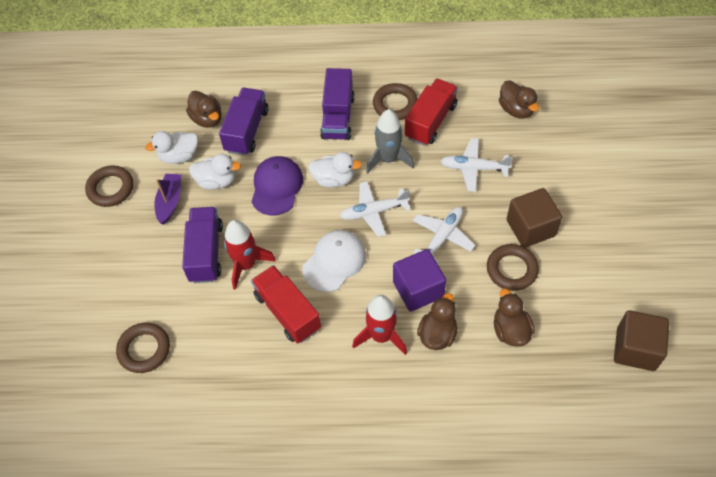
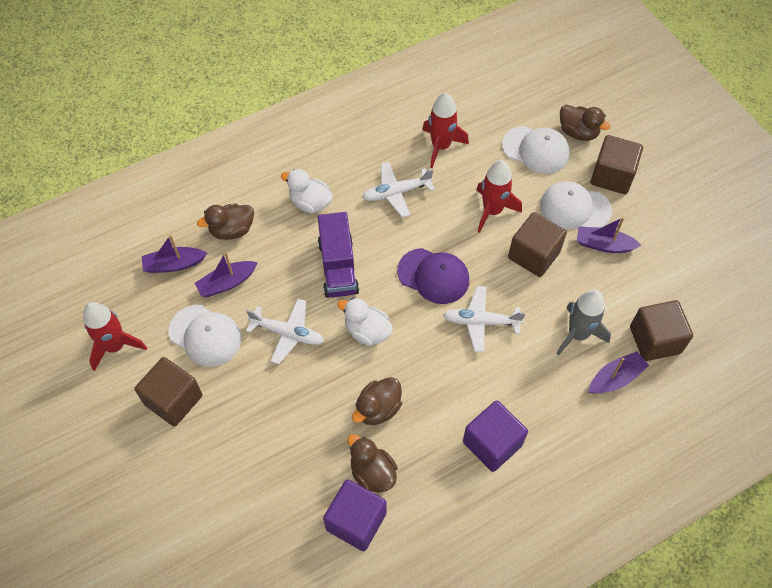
brown cube: [507,188,562,248] [614,310,670,371] = 2 -> [135,357,202,426] [508,212,567,277] [591,135,643,194] [630,300,693,361] = 4
brown ring: [85,166,133,207] [116,323,170,373] [373,83,418,120] [487,244,539,291] = 4 -> none = 0
purple boat: [154,174,181,224] = 1 -> [142,235,207,273] [195,252,258,297] [577,217,642,253] [589,351,649,394] = 4
purple cube: [393,249,446,312] = 1 -> [323,479,387,551] [463,400,528,472] = 2
purple truck: [182,207,223,283] [219,88,269,156] [320,68,355,140] = 3 -> [318,212,359,298] = 1
red rocket: [224,220,276,290] [352,295,407,355] = 2 -> [83,302,147,371] [422,93,469,168] [476,160,522,233] = 3
red truck: [251,265,321,344] [405,78,458,145] = 2 -> none = 0
white cap: [302,230,366,292] = 1 -> [169,305,241,367] [502,126,570,174] [540,181,612,230] = 3
white duck: [145,131,198,164] [189,154,241,190] [308,152,362,188] = 3 -> [281,169,333,213] [337,298,393,346] = 2

